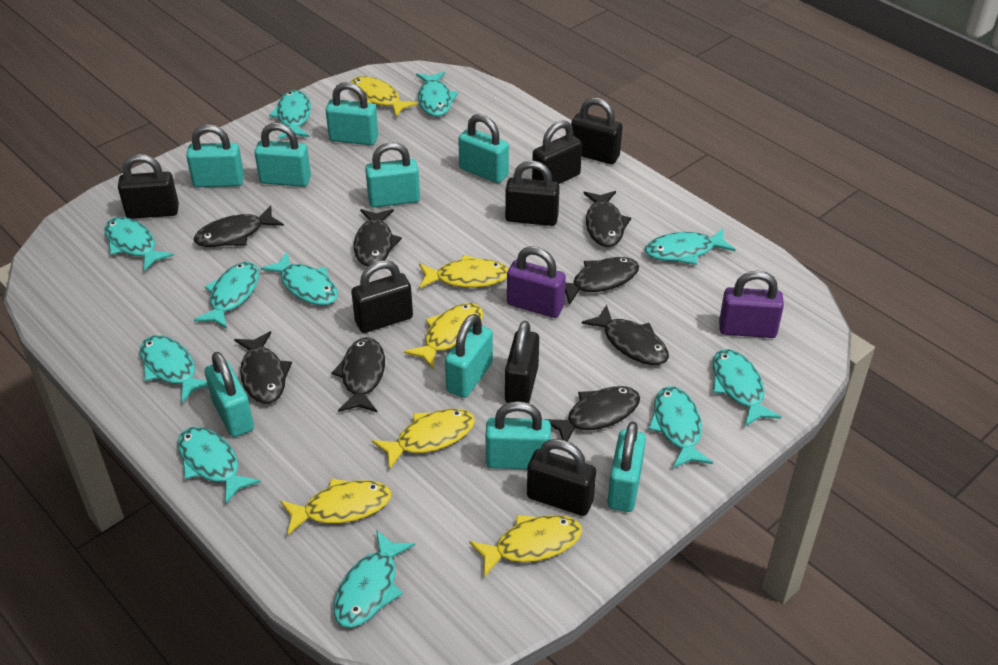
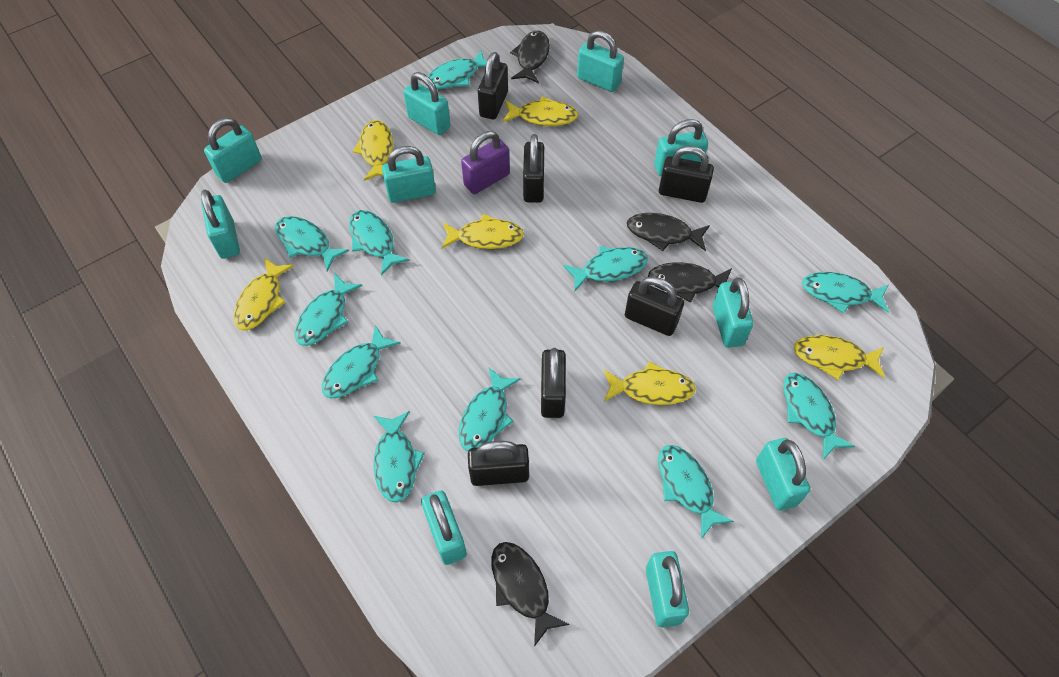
black fish: [194,205,284,247] [234,331,292,404] [332,337,385,412] [354,209,402,266] [546,386,640,441] [565,257,639,305] [581,305,669,365] [583,191,631,247] = 8 -> [491,542,570,647] [510,31,550,83] [627,213,710,251] [648,262,732,302] = 4
black padlock: [118,154,179,219] [351,260,413,333] [505,161,560,226] [505,321,539,403] [527,439,596,516] [532,120,582,184] [571,98,623,164] = 7 -> [468,441,529,486] [478,52,508,119] [523,134,544,203] [541,348,566,418] [625,277,684,336] [659,146,714,203] = 6
purple padlock: [507,246,566,318] [719,271,784,338] = 2 -> [461,131,510,194] = 1
turquoise padlock: [186,124,244,187] [205,352,254,437] [254,123,311,187] [326,82,378,145] [365,142,420,208] [445,314,493,398] [458,114,509,183] [486,401,551,469] [607,422,646,512] = 9 -> [201,189,240,259] [204,118,262,183] [382,146,436,203] [403,72,451,135] [421,490,467,565] [577,30,624,92] [646,551,689,628] [654,119,708,176] [713,278,754,348] [756,438,811,511] = 10

